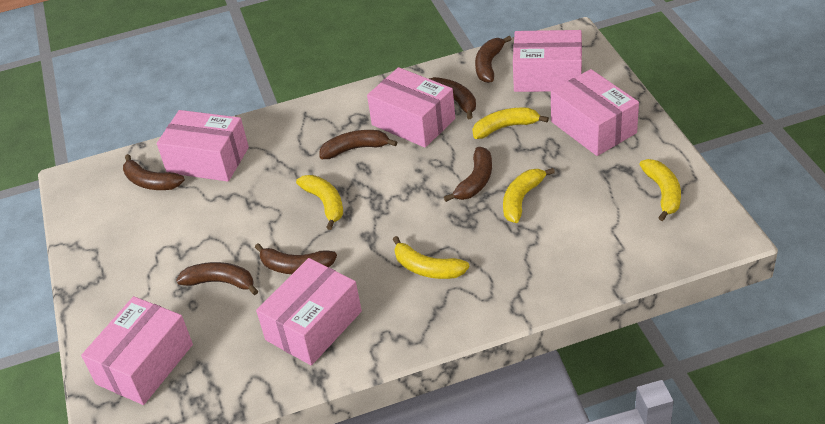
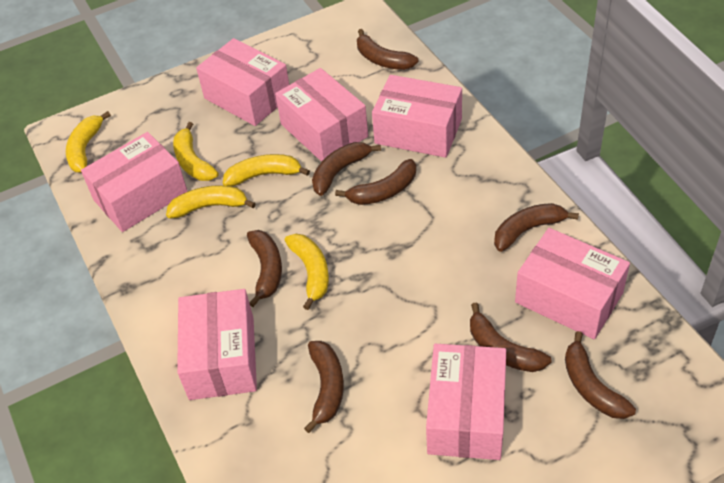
brown banana: [123,154,185,190] [176,262,258,295] [255,244,337,274] [319,130,397,159] [429,77,476,119] [444,147,492,202] [475,36,512,83] = 7 -> [247,230,282,307] [304,341,344,433] [312,142,381,196] [335,159,416,205] [357,29,418,70] [470,302,551,372] [494,203,579,252] [565,331,636,419] = 8
pink box: [81,296,193,405] [157,110,249,182] [256,258,362,365] [367,67,455,148] [513,30,582,92] [551,69,639,156] = 6 -> [81,132,188,232] [177,289,257,400] [196,38,289,126] [275,68,368,162] [372,75,462,158] [426,344,506,460] [515,228,630,339] = 7

